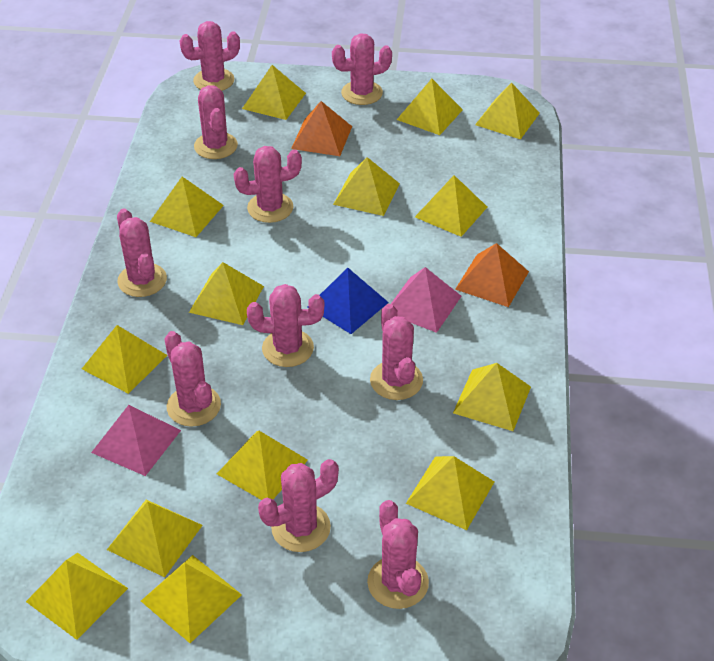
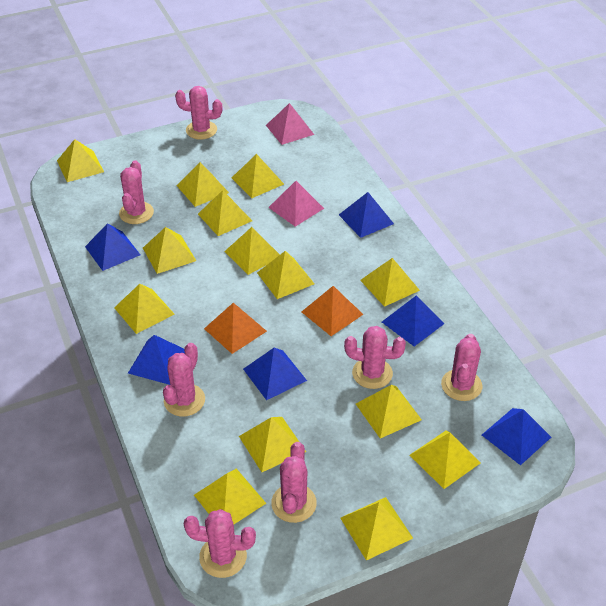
blue pyramid: [308,268,389,334] = 1 -> [85,223,140,271] [128,335,185,385] [243,348,307,400] [339,192,394,238] [382,296,444,346] [482,408,551,465] = 6
pink cactus: [117,208,167,297] [164,331,221,427] [180,21,240,91] [194,85,238,159] [234,146,302,223] [247,284,324,367] [258,459,339,552] [332,33,392,105] [367,500,429,609] [370,304,423,400] = 10 -> [119,160,154,224] [163,343,205,417] [175,86,222,139] [184,509,256,578] [271,442,317,523] [344,326,406,389] [441,334,482,401] = 7

